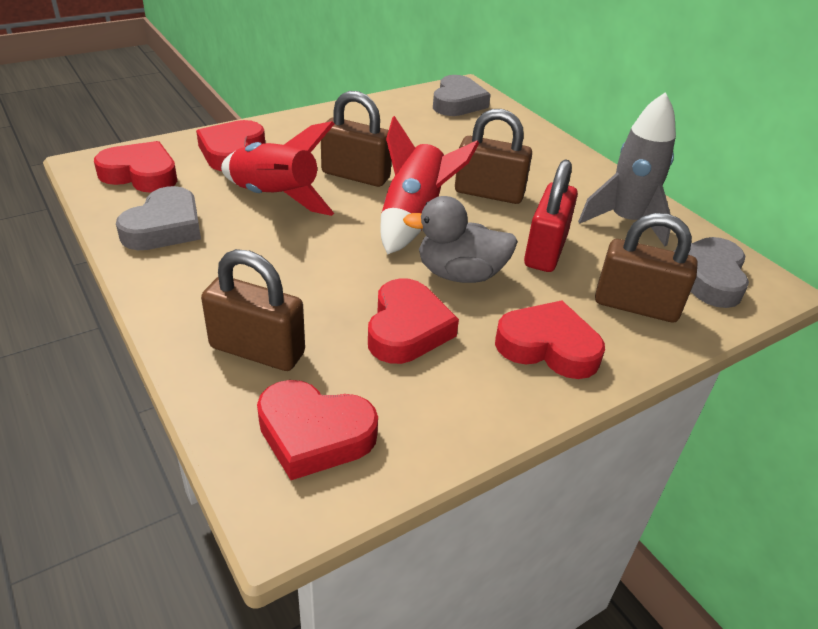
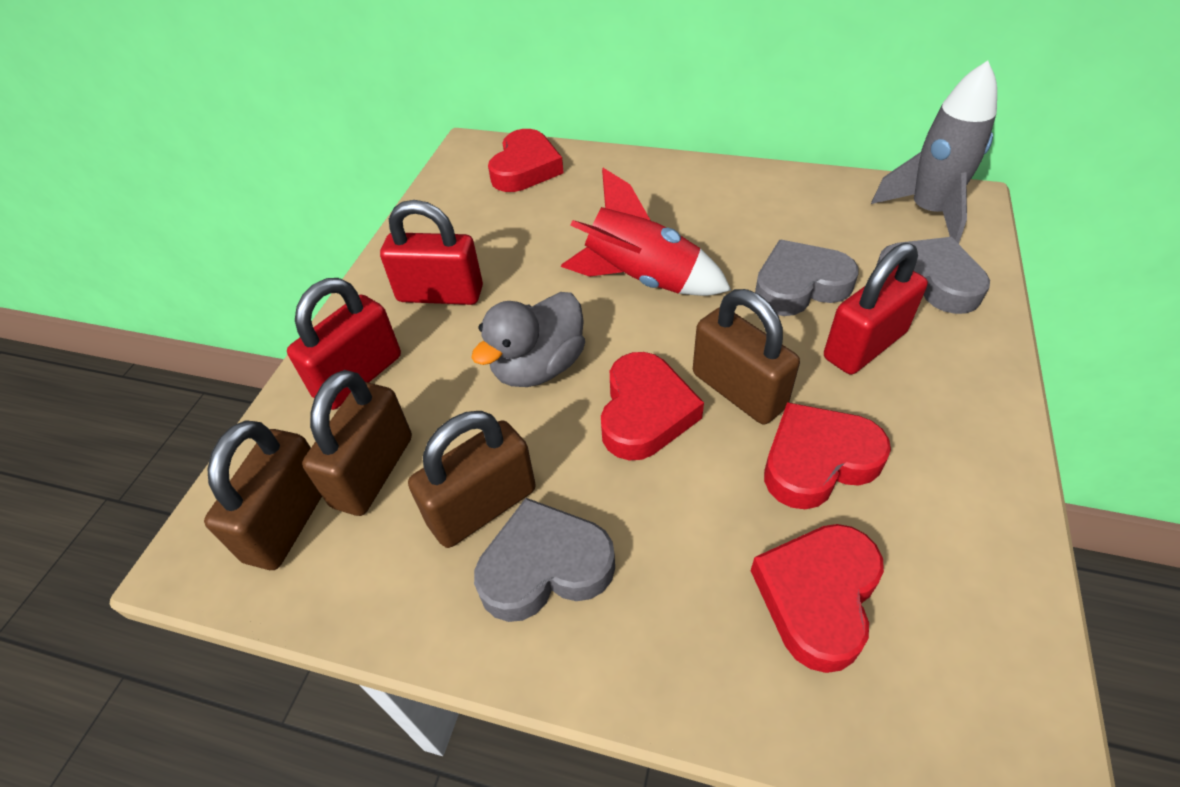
red heart: [94,141,177,193] [196,120,265,171] [257,380,378,480] [368,278,459,364] [495,300,605,379] = 5 -> [488,129,564,192] [601,352,704,461] [751,524,884,673] [764,402,891,509] = 4
red padlock: [524,159,578,272] = 1 -> [287,278,401,410] [380,200,483,305] [824,243,928,374] = 3
red rocket: [221,121,334,216] [381,116,479,255] = 2 -> [561,168,731,296] = 1

